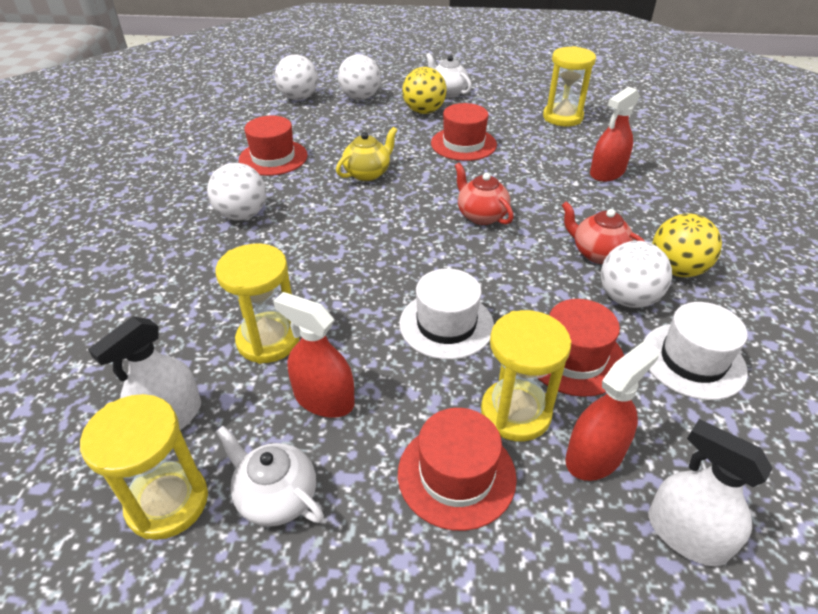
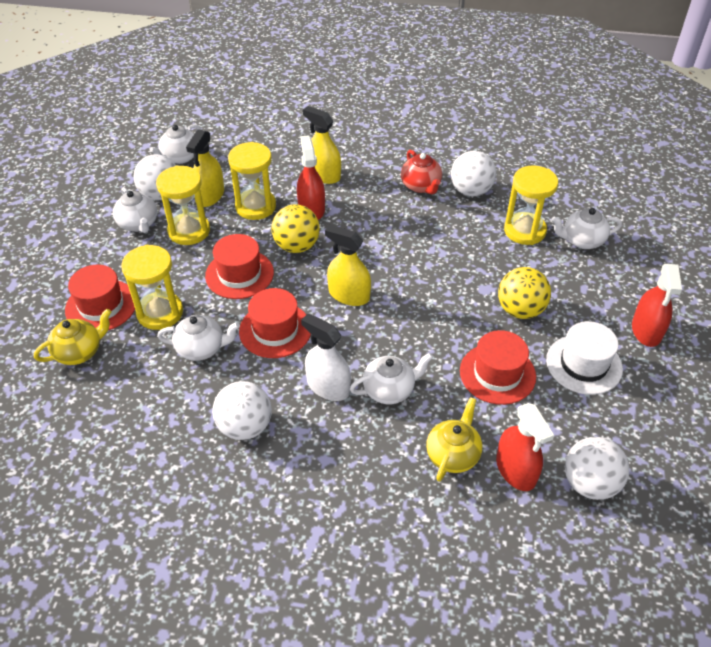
red teapot: [455,163,514,225] [562,201,645,264] = 2 -> [401,150,442,194] = 1
white hat: [399,269,494,360] [644,302,748,400] = 2 -> [546,321,623,395] = 1
white spray bottle: [88,316,201,430] [648,419,773,566] = 2 -> [301,314,351,401] = 1
white teapot: [216,426,324,527] [426,53,472,98] = 2 -> [113,187,157,233] [149,124,201,164] [157,315,240,361] [350,353,433,404] [552,208,622,249] = 5
yellow spray bottle: none = 0 -> [186,129,224,207] [303,106,341,184] [325,225,371,306] = 3
yellow teapot: [336,127,397,181] = 1 -> [34,309,111,365] [426,397,482,482] = 2

